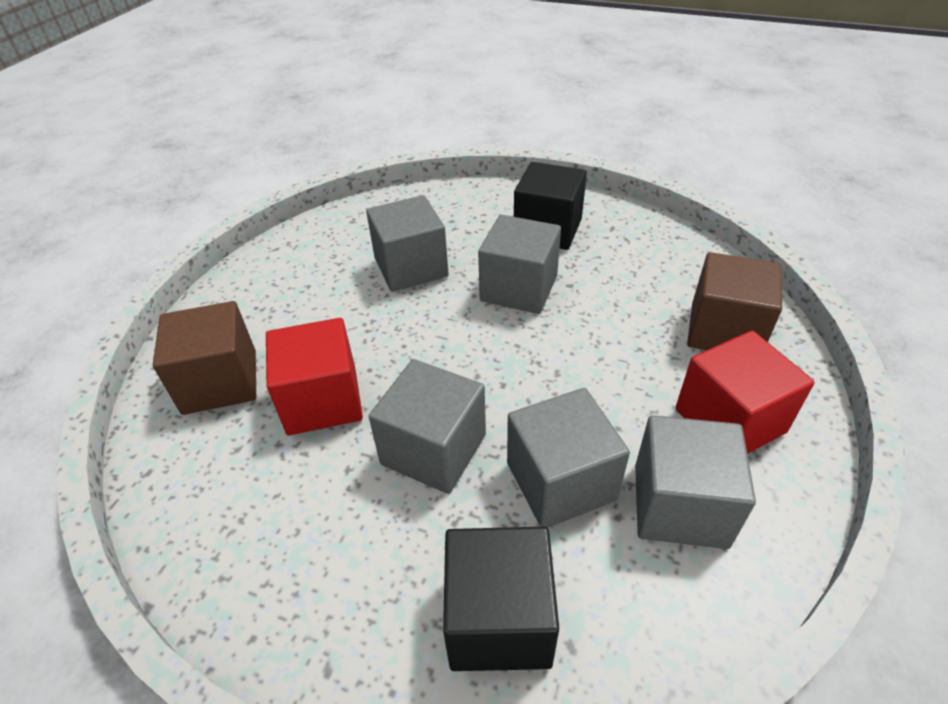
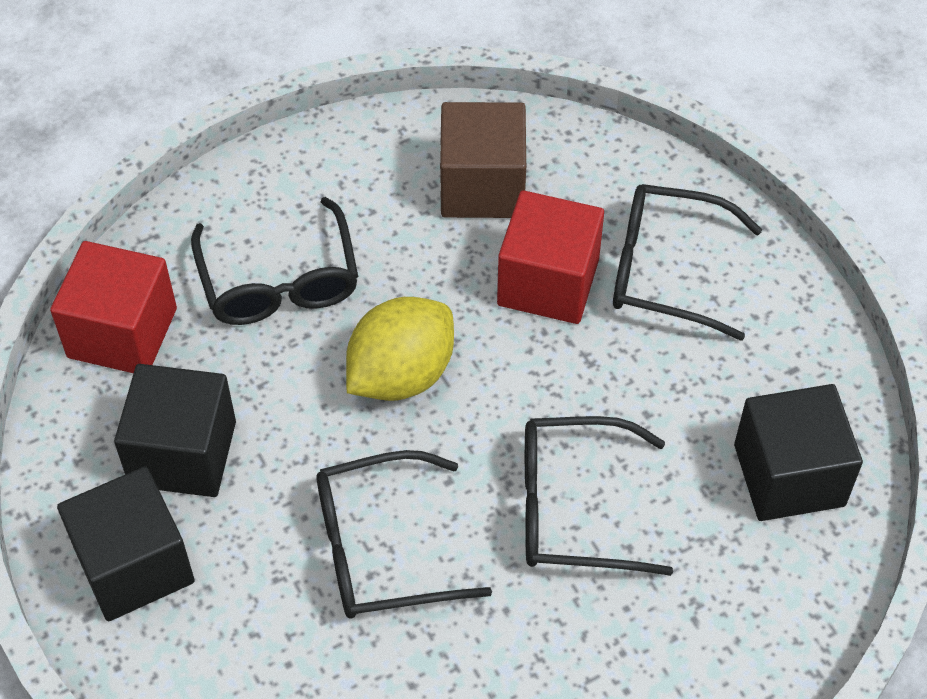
black cube: [443,527,559,671] [514,162,587,250] = 2 -> [57,466,195,621] [114,364,236,497] [734,384,863,521] = 3
black glasses: none = 0 -> [191,197,358,325] [316,450,492,619] [525,416,673,576] [613,184,762,341] = 4
brown cube: [153,301,256,415] [687,252,782,350] = 2 -> [440,102,526,218] = 1
grey cube: [366,195,449,292] [369,359,486,494] [478,215,561,314] [507,388,630,528] [635,415,756,549] = 5 -> none = 0
yellow lemon: none = 0 -> [346,297,454,401] = 1

